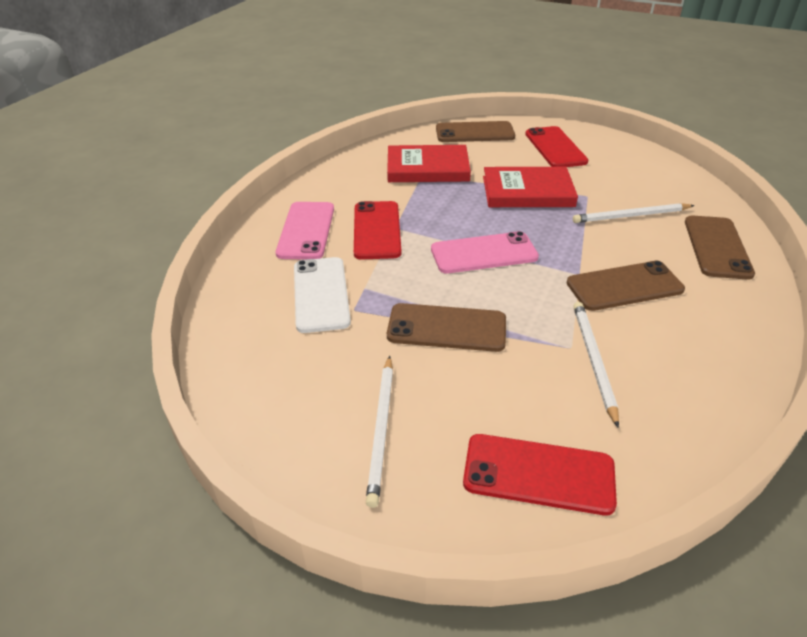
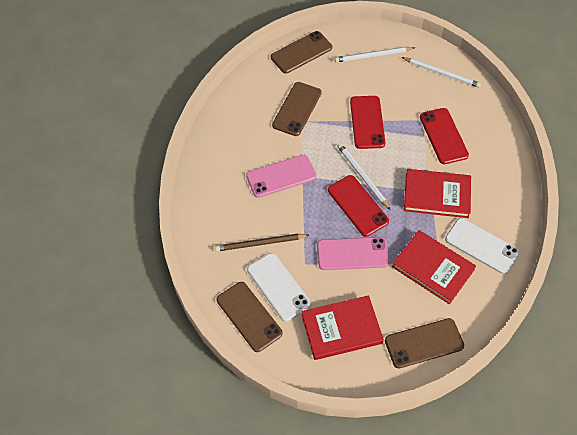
brown pencil: none = 0 -> [215,234,309,252] = 1
red book: [387,145,471,182] [483,167,578,207] = 2 -> [302,295,384,360] [392,230,476,304] [404,169,471,218] = 3
white phone: [294,257,351,333] = 1 -> [247,253,311,321] [445,218,520,274] = 2

